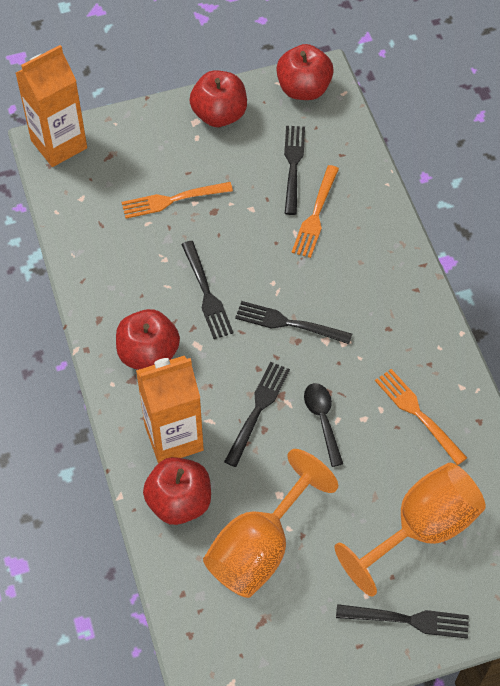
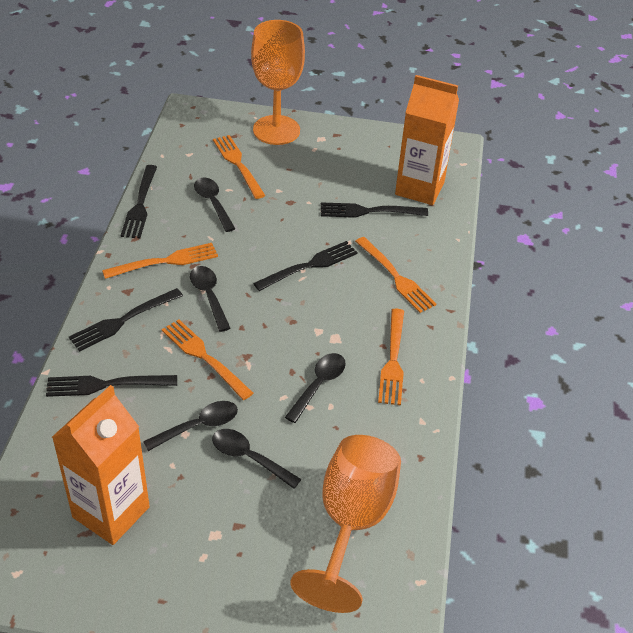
black spoon: [304,383,343,467] = 1 -> [143,401,238,451] [190,266,231,332] [194,177,236,232] [212,429,301,489] [285,353,346,423] = 5
orange fork: [122,182,233,219] [292,165,339,258] [375,369,467,465] = 3 -> [102,243,218,279] [162,319,253,400] [213,135,266,199] [355,237,436,313] [378,309,404,405] = 5
red apple: [116,309,180,370] [143,457,211,525] [190,70,247,127] [276,44,334,100] = 4 -> none = 0

